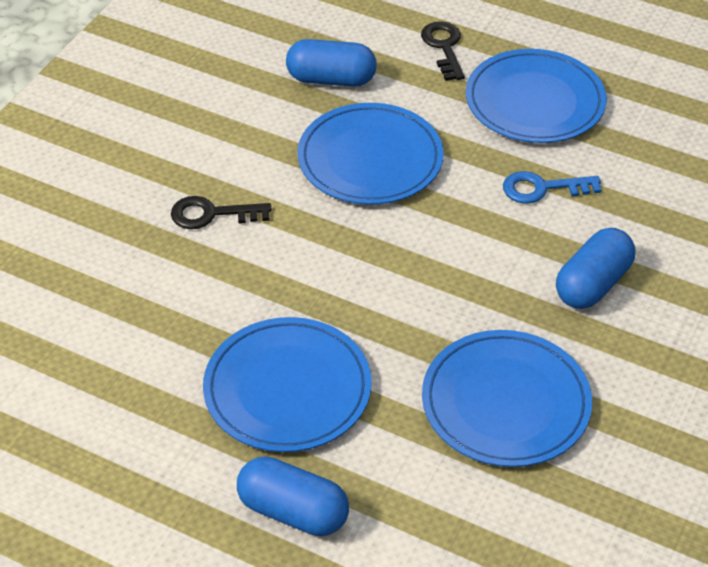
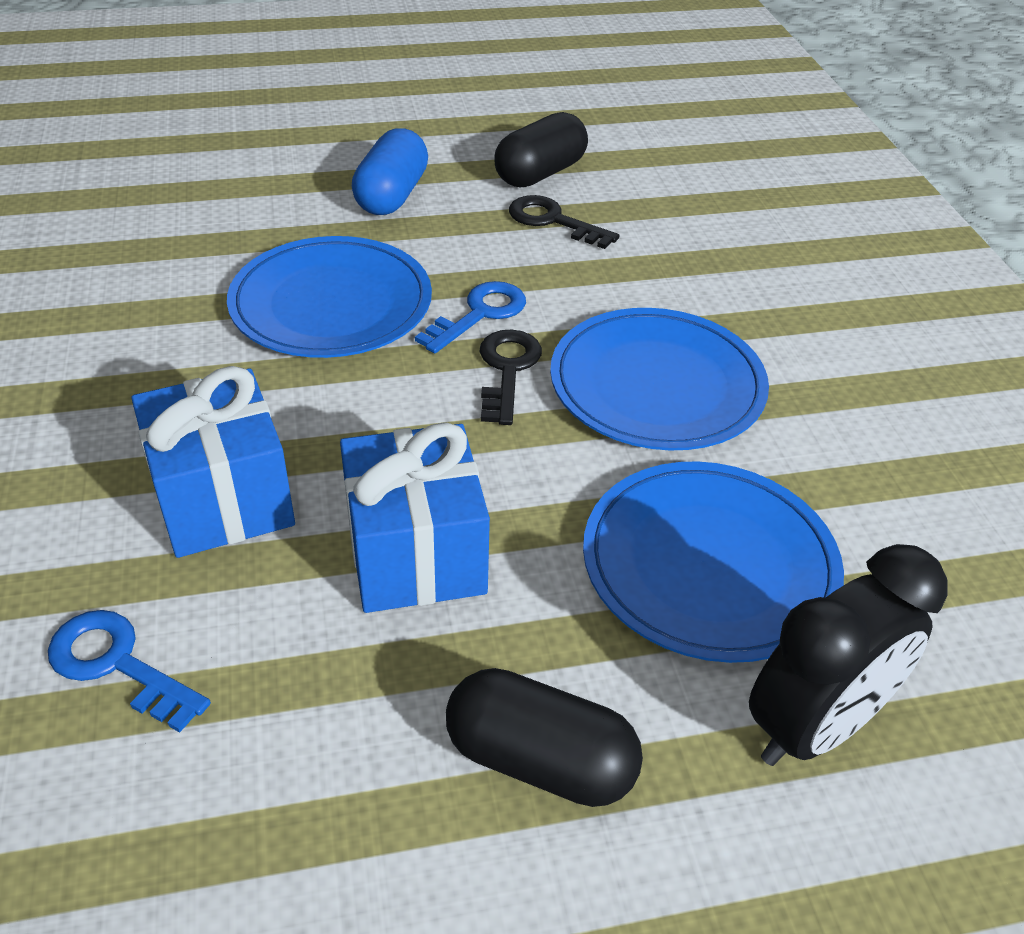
black capsule: none = 0 -> [446,668,643,807] [494,112,588,187] = 2
black clock: none = 0 -> [749,544,948,766] = 1
blue capsule: [237,456,349,536] [286,39,377,87] [556,228,635,309] = 3 -> [352,128,428,215] = 1
blue gift: none = 0 -> [131,366,295,558] [340,422,490,613] = 2
blue key: [503,171,601,204] = 1 -> [48,610,211,733] [415,281,526,353] = 2
blue plate: [203,317,372,452] [298,103,444,204] [422,330,592,467] [466,49,607,143] = 4 -> [227,236,432,358] [550,308,769,450] [583,461,844,663] = 3

